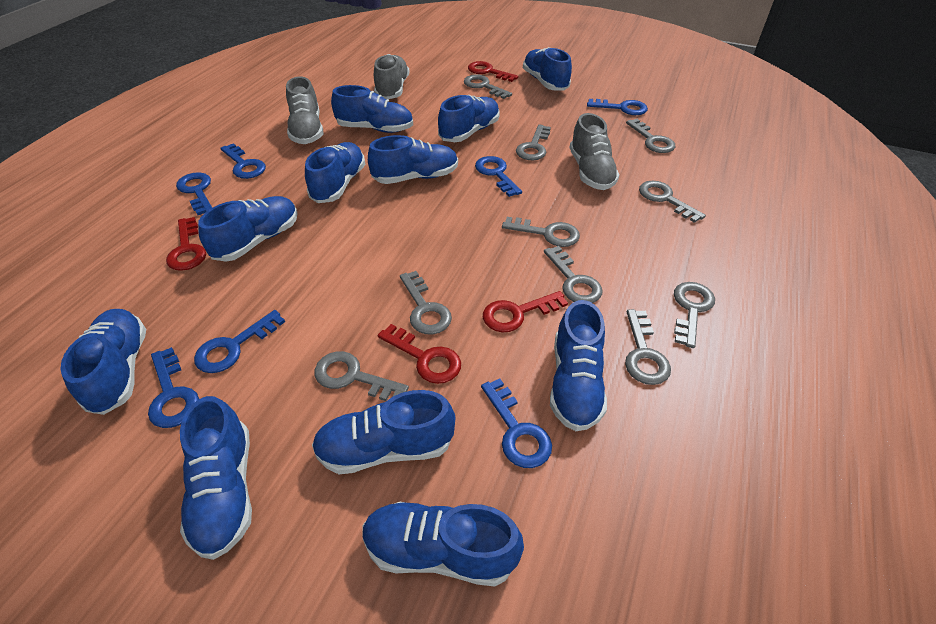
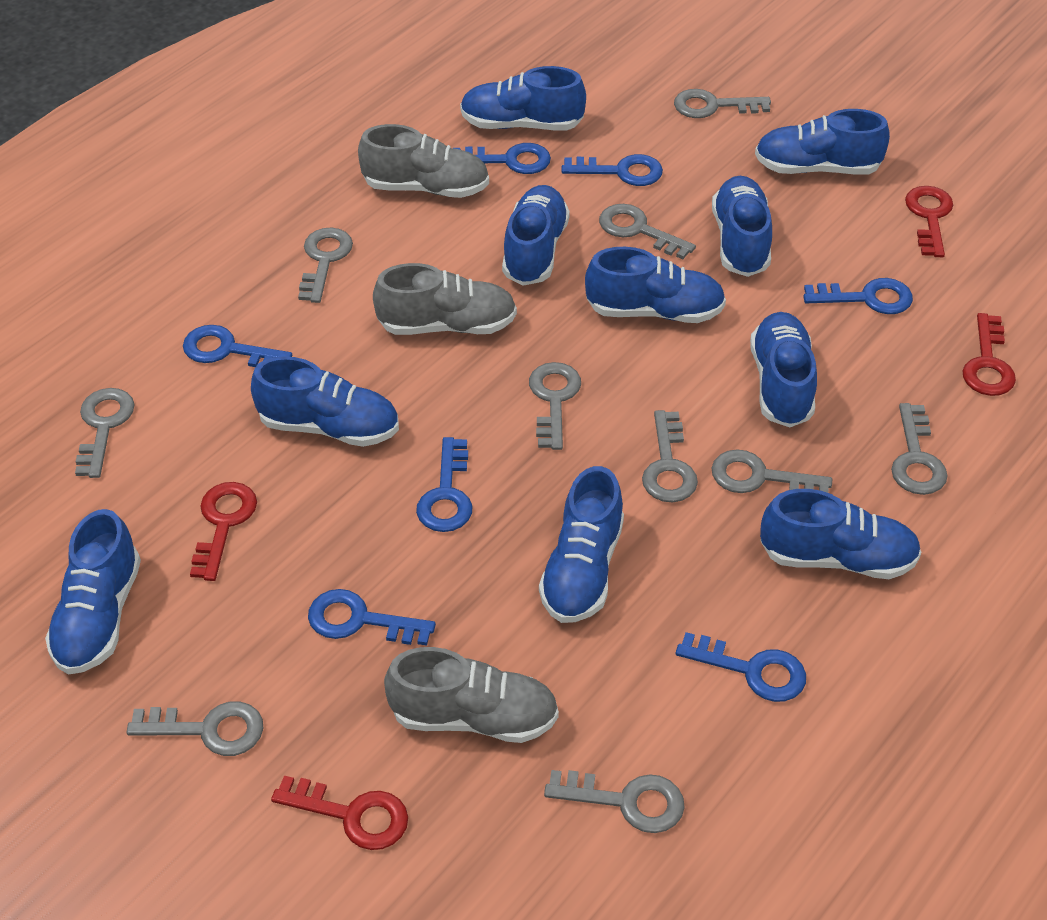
blue shoe: [61,309,146,415] [180,396,252,560] [198,196,298,262] [305,142,365,203] [312,390,455,474] [331,85,413,133] [363,502,524,587] [368,135,458,184] [438,95,500,142] [523,47,572,91] [550,300,607,431] = 11 -> [45,509,141,675] [251,356,399,447] [460,66,586,130] [502,185,570,286] [539,466,624,623] [585,247,726,323] [712,176,772,277] [750,312,817,427] [755,109,890,175] [760,489,921,579] = 10

